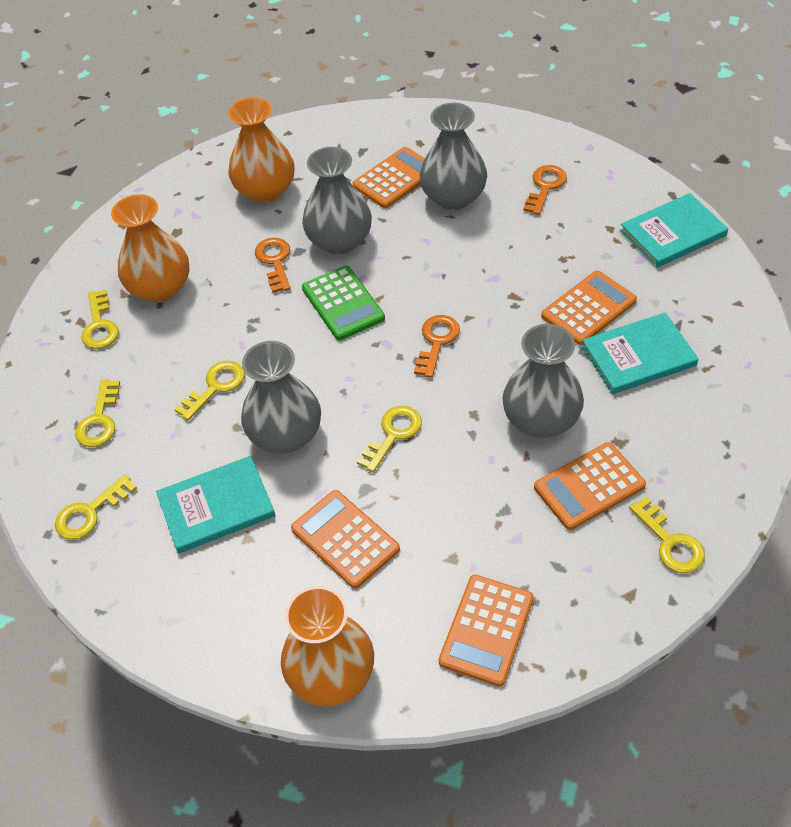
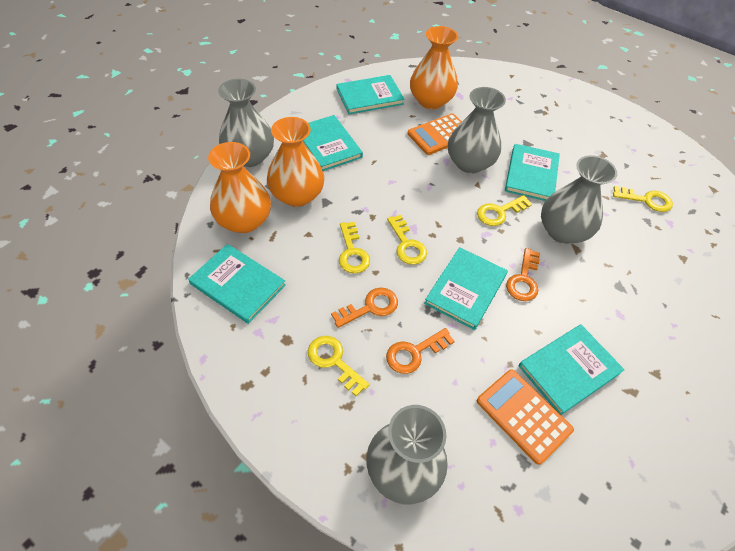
green calculator: [302,266,385,340] = 1 -> none = 0
orange calculator: [291,490,400,589] [353,147,425,208] [439,575,534,687] [534,442,646,530] [541,271,637,345] = 5 -> [408,113,462,155] [477,369,574,465] = 2
turquoise book: [156,456,275,554] [582,313,698,394] [620,193,728,268] = 3 -> [188,244,286,324] [302,115,363,171] [337,75,405,114] [424,247,508,330] [505,144,560,201] [519,324,625,415] = 6
yellow key: [55,475,137,540] [75,379,120,447] [81,290,119,349] [174,361,245,421] [357,406,422,473] [629,497,705,573] = 6 -> [308,336,370,396] [339,222,370,273] [387,215,427,265] [477,195,532,226] [613,186,673,212] = 5

